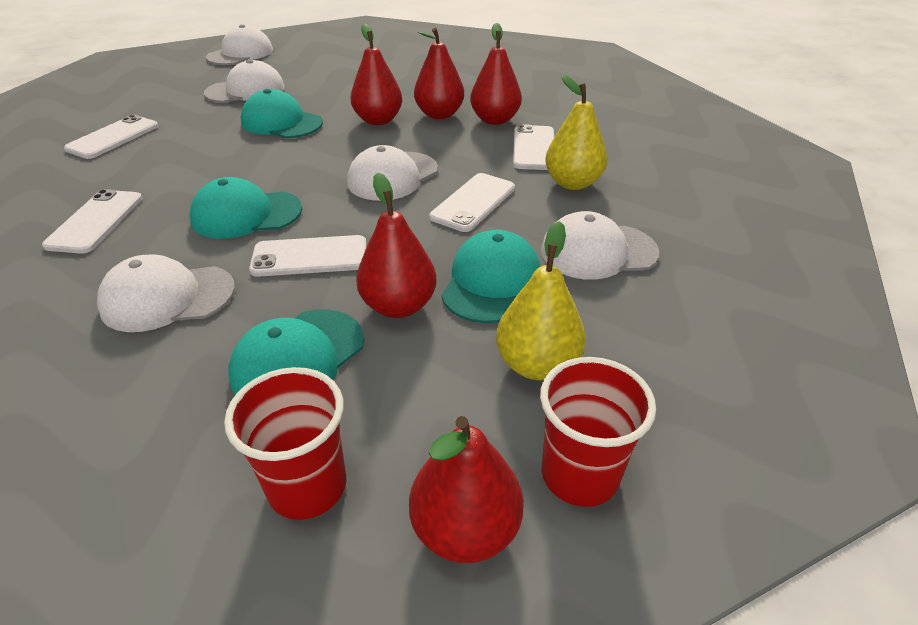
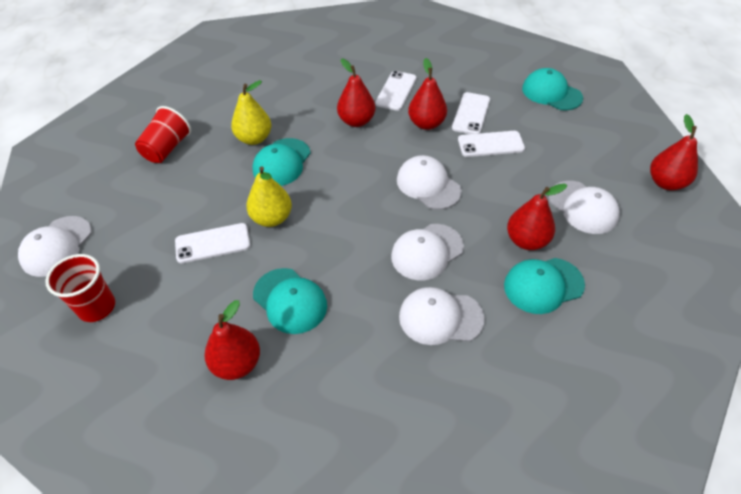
white phone: [42,189,142,254] [64,114,158,159] [249,235,366,277] [429,173,515,232] [513,124,554,170] = 5 -> [175,223,250,263] [375,71,417,111] [452,92,490,134] [458,131,525,157] = 4

